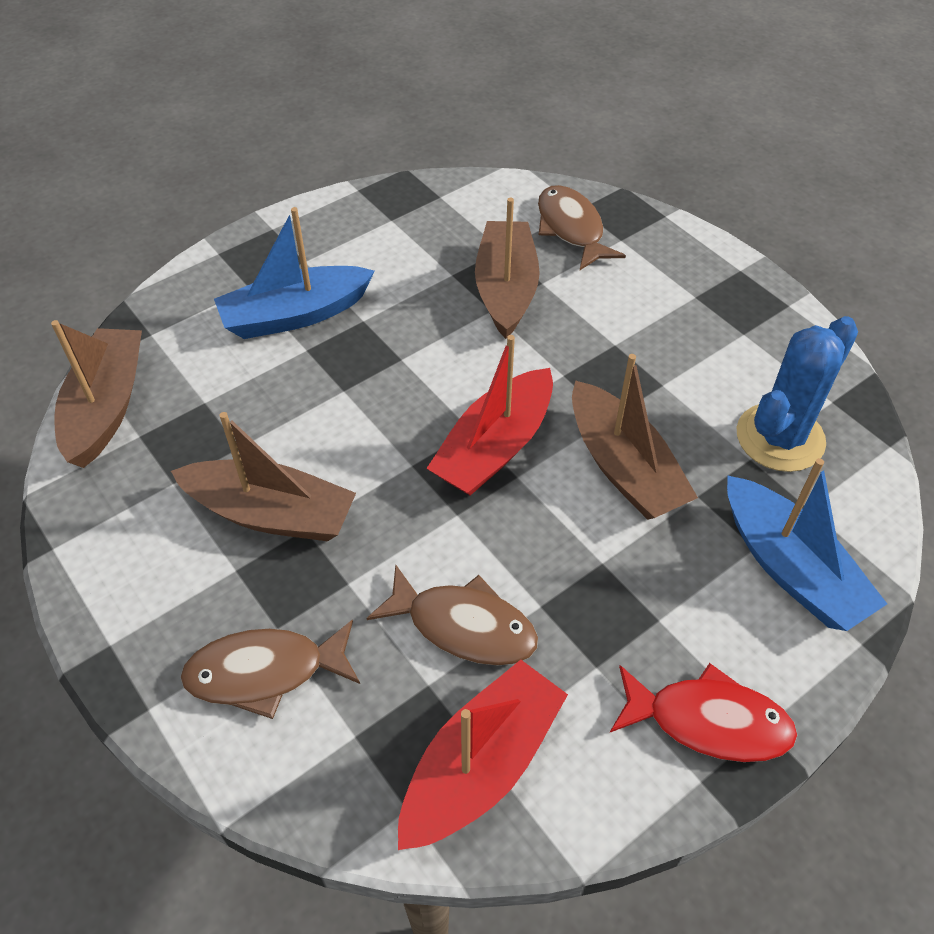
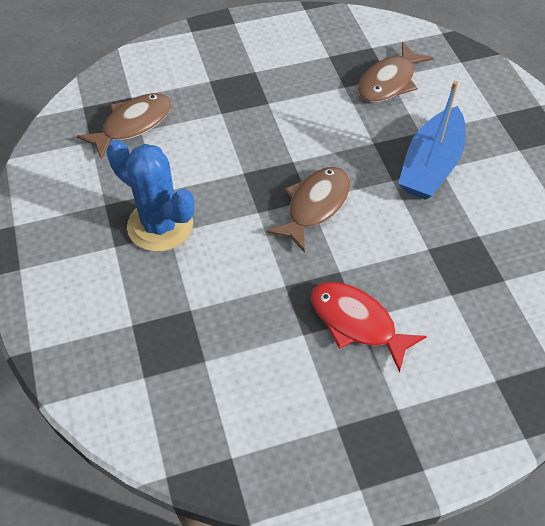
blue boat: [214,207,375,339] [727,458,887,631] = 2 -> [398,81,466,200] = 1
brown boat: [51,320,142,468] [171,412,356,541] [475,198,540,339] [572,354,698,520] = 4 -> none = 0
red boat: [398,660,568,850] [426,335,553,496] = 2 -> none = 0

